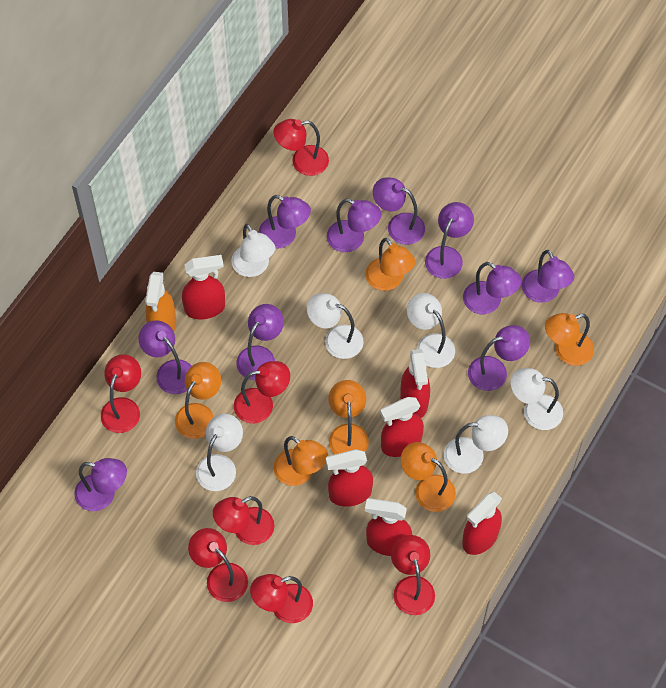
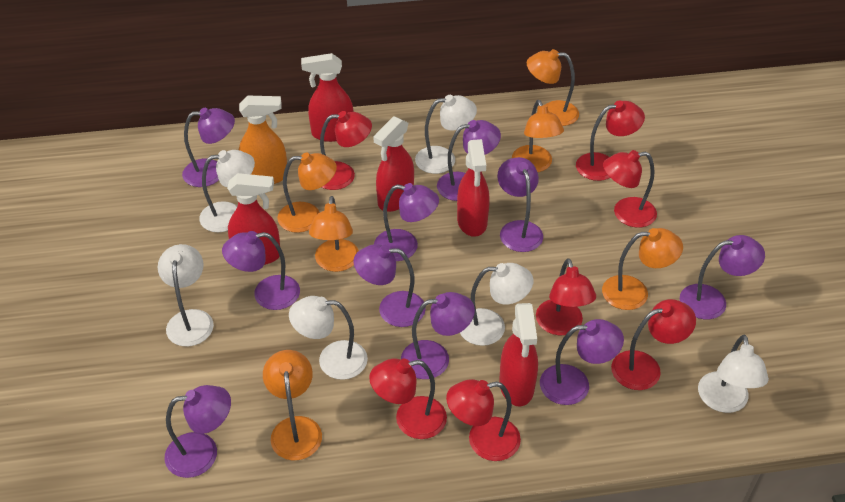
red spray bottle: [182,255,225,319] [326,449,373,507] [365,498,412,556] [380,397,424,457] [400,349,430,418] [462,492,502,555] = 6 -> [227,173,280,265] [301,53,354,142] [373,116,414,212] [457,139,490,237] [499,303,538,406] = 5

